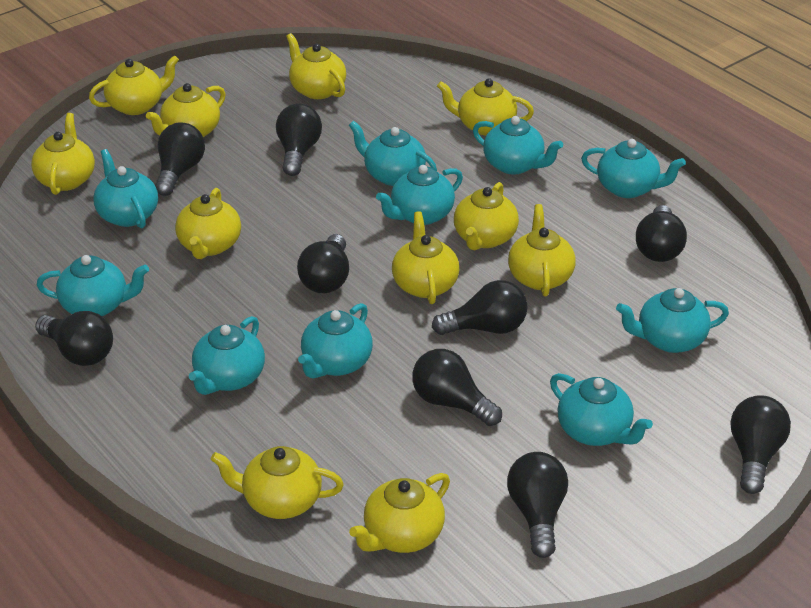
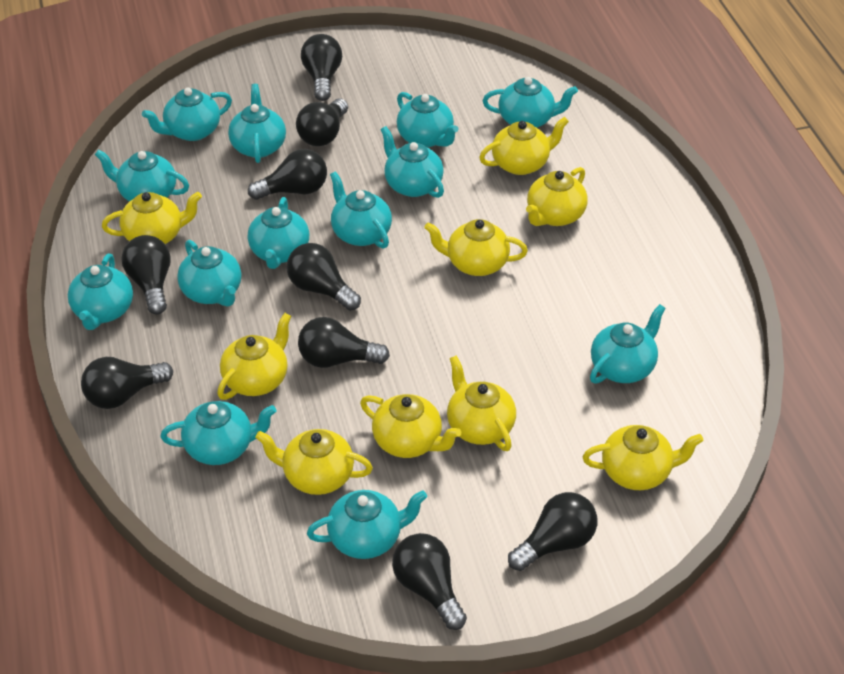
turquoise teapot: [37,255,149,316] [94,149,158,228] [189,316,265,395] [298,303,373,378] [349,121,437,186] [376,165,463,225] [473,116,563,174] [550,373,653,446] [581,139,686,198] [616,288,729,353] = 10 -> [68,253,133,330] [95,150,189,202] [142,87,232,141] [160,401,276,465] [177,240,241,307] [228,84,286,163] [248,197,309,269] [307,490,427,559] [330,171,392,249] [380,126,444,198] [397,92,459,147] [483,77,578,128] [590,304,666,384] = 13
yellow teapot: [31,113,95,195] [89,55,179,115] [146,83,226,137] [175,188,241,259] [211,446,344,519] [286,33,346,99] [349,473,450,553] [392,211,459,304] [437,78,534,135] [454,182,519,250] [508,204,576,297] = 11 -> [102,192,202,244] [217,313,291,400] [255,429,373,495] [360,394,461,458] [424,219,528,276] [447,356,516,451] [479,117,569,175] [526,167,588,226] [583,425,704,490] = 9

